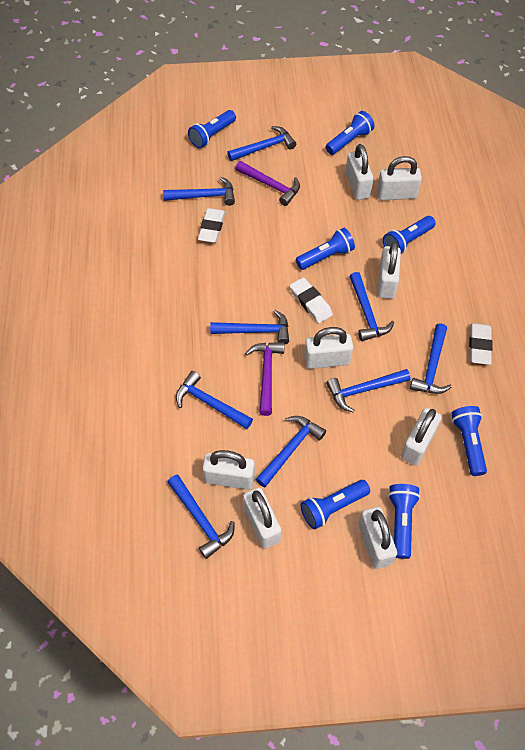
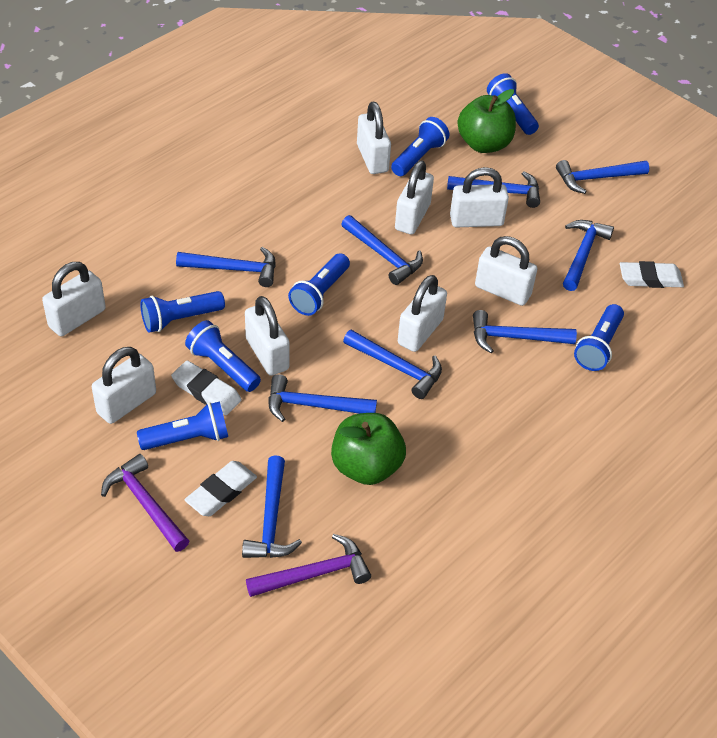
green apple: none = 0 -> [331,413,406,485] [457,89,516,153] = 2

